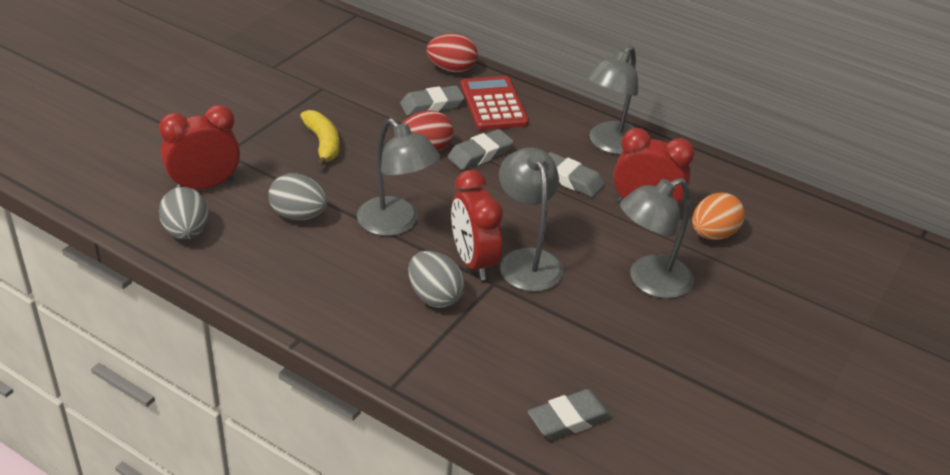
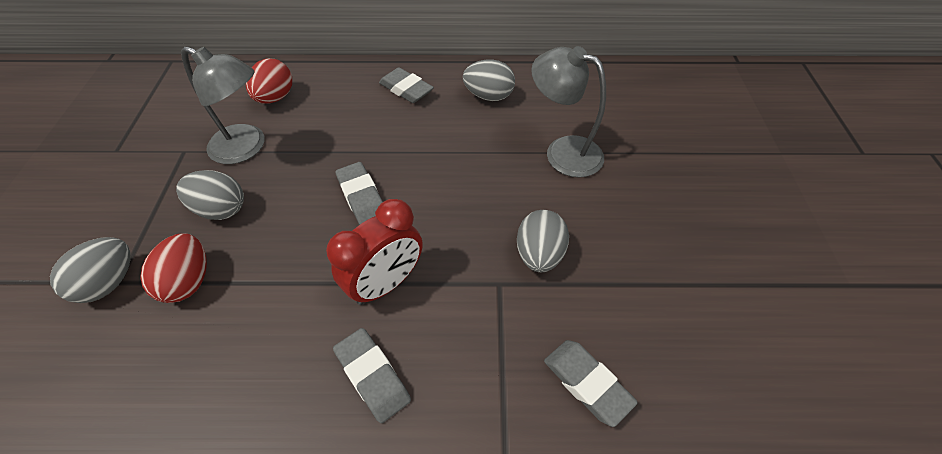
grey egg: [159,187,208,239] [268,173,327,221] [408,251,465,308] = 3 -> [50,237,131,303] [176,170,244,220] [463,59,515,101] [517,210,569,272] = 4
grey lamp: [357,118,440,236] [499,147,564,292] [586,46,638,154] [620,178,694,299] = 4 -> [181,46,264,164] [531,46,606,177] = 2
orange egg: [692,192,745,240] = 1 -> none = 0
red calculator: [460,76,529,130] = 1 -> none = 0
red clock: [159,105,240,189] [451,170,503,280] [613,128,695,203] = 3 -> [326,199,423,305] = 1
yellow banana: [300,110,339,168] = 1 -> none = 0

